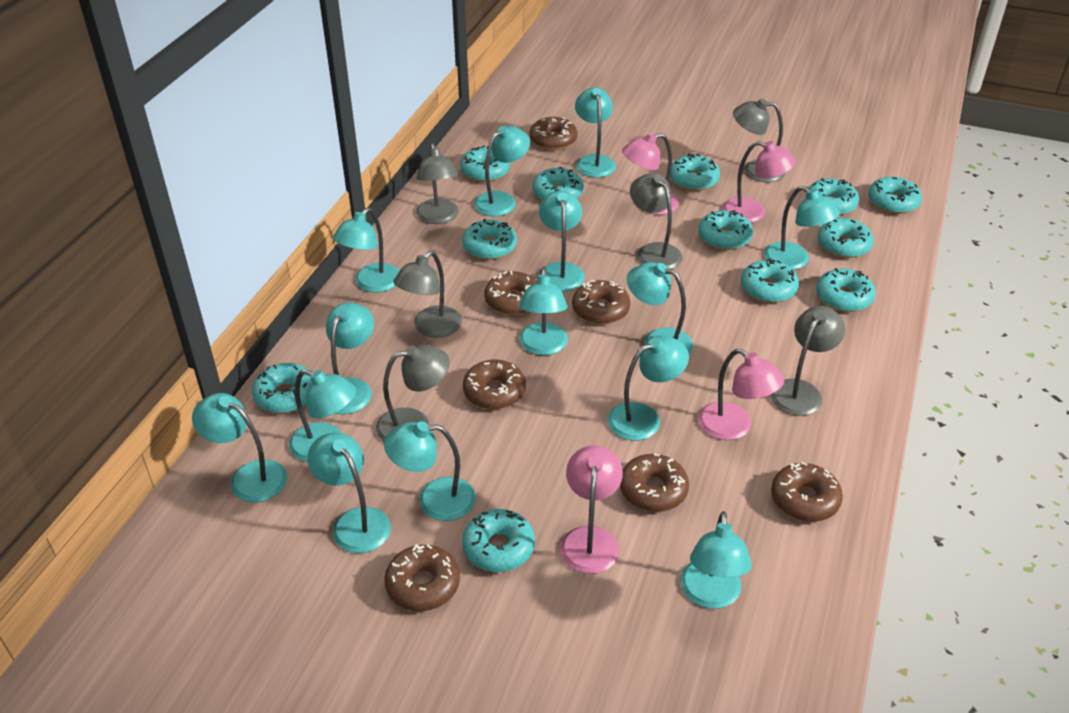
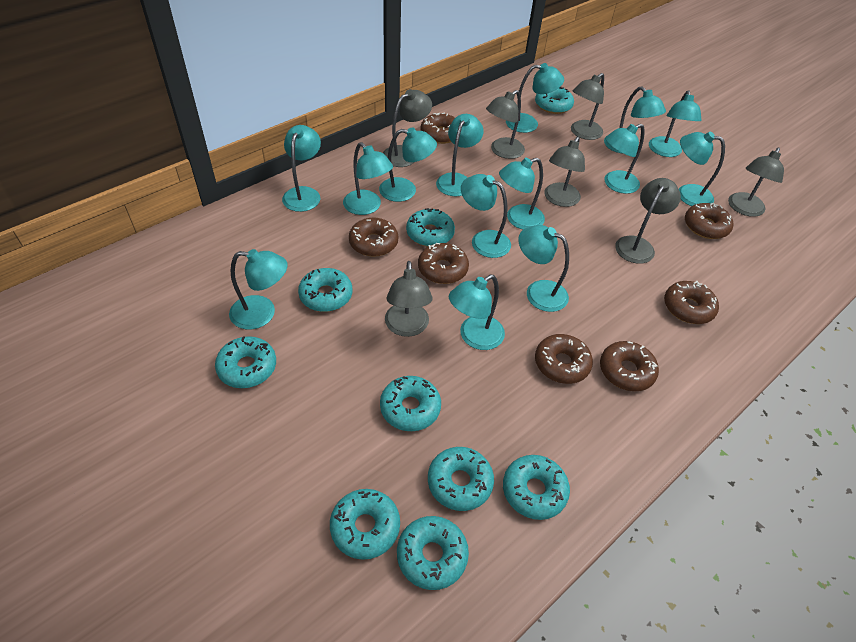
grey lamp: [376,345,450,442] [393,251,462,338] [416,143,459,224] [630,173,682,269] [733,98,785,182] [770,306,845,416] = 6 -> [383,89,432,167] [385,261,432,337] [486,90,525,159] [544,137,585,207] [571,73,604,140] [615,178,681,264] [728,148,784,217] = 7
pink lamp: [560,446,623,574] [622,133,679,215] [698,349,784,440] [723,141,796,223] = 4 -> none = 0
turquoise donut: [252,363,312,413] [460,146,510,182] [462,219,517,260] [462,509,535,572] [532,167,584,200] [670,154,720,191] [698,210,753,250] [741,258,799,303] [806,178,859,216] [816,268,876,312] [818,218,874,258] [868,177,922,214] = 12 -> [215,336,276,388] [298,268,352,312] [330,489,400,560] [380,376,441,431] [397,516,469,590] [406,208,455,246] [428,447,494,511] [503,455,570,520] [535,87,574,114] = 9

